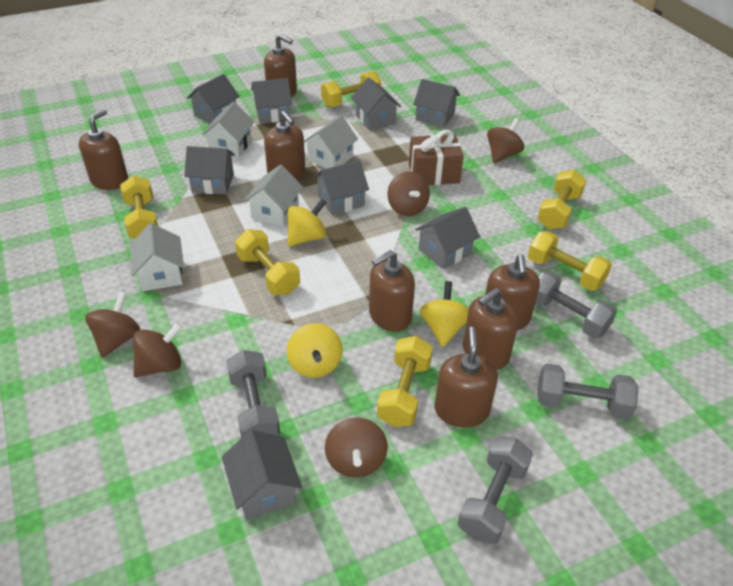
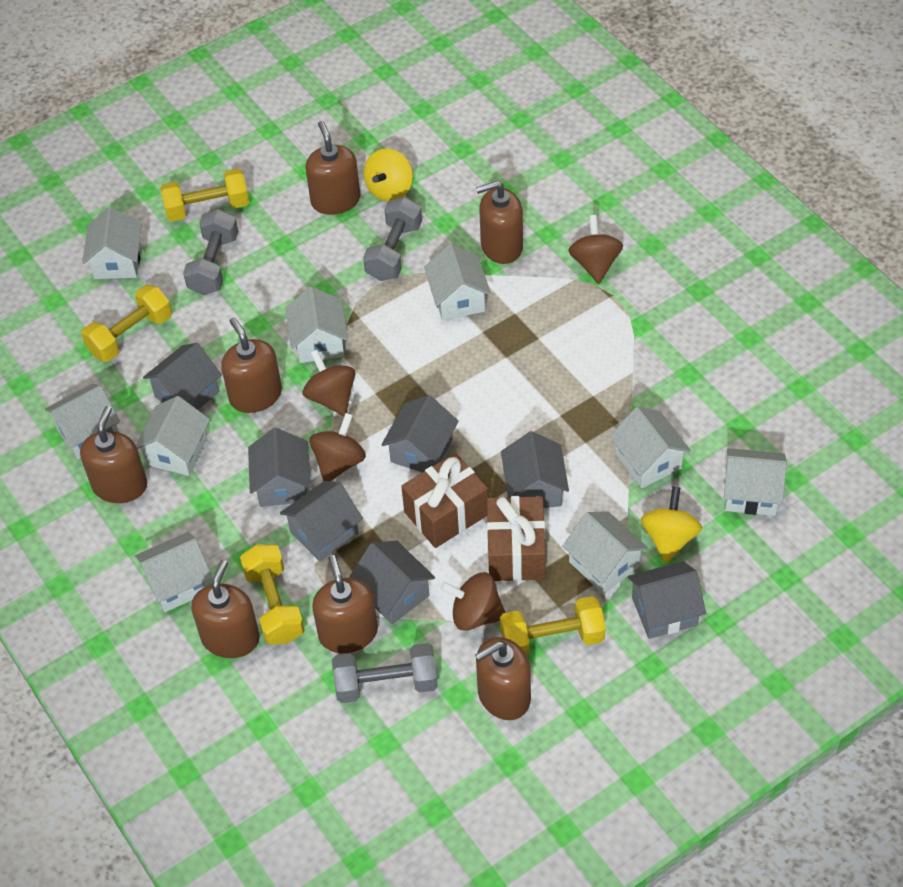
brown gift: [409,130,464,185] = 1 -> [401,453,488,548] [487,496,546,581] = 2
brown spinning top: [85,292,140,358] [133,323,182,377] [325,417,388,477] [387,171,430,216] [487,118,524,163] = 5 -> [303,350,355,416] [310,413,366,481] [440,572,506,631] [568,215,623,284] = 4
grey dumbbell: [226,350,280,438] [458,437,533,544] [535,271,617,338] [537,363,639,419] = 4 -> [183,209,238,295] [332,643,438,703] [363,197,422,281] = 3
grey house: [184,146,235,194] [187,74,240,124] [222,430,302,520] [251,78,292,124] [313,160,369,215] [351,78,401,130] [413,79,460,128] [415,207,480,269] = 8 -> [143,343,222,410] [248,428,311,507] [280,481,363,562] [349,541,435,624] [382,395,458,473] [501,431,569,508] [628,561,706,639] = 7
white house: [130,223,184,291] [202,102,254,157] [244,165,303,227] [304,115,358,169] = 4 -> [45,384,120,459] [82,207,142,279] [135,532,213,612] [136,396,210,476] [285,286,348,363] [424,244,491,320] [562,511,648,594] [610,407,691,488] [724,448,787,516] = 9
yellow dumbbell: [120,175,158,239] [235,229,300,295] [321,71,381,107] [377,336,433,427] [528,231,612,291] [537,169,586,230] = 6 -> [81,285,172,362] [160,168,249,222] [240,544,305,644] [500,596,606,655] = 4
yellow spinning top: [287,199,326,246] [287,323,342,378] [420,281,469,347] = 3 -> [364,148,413,202] [641,487,702,563] = 2

